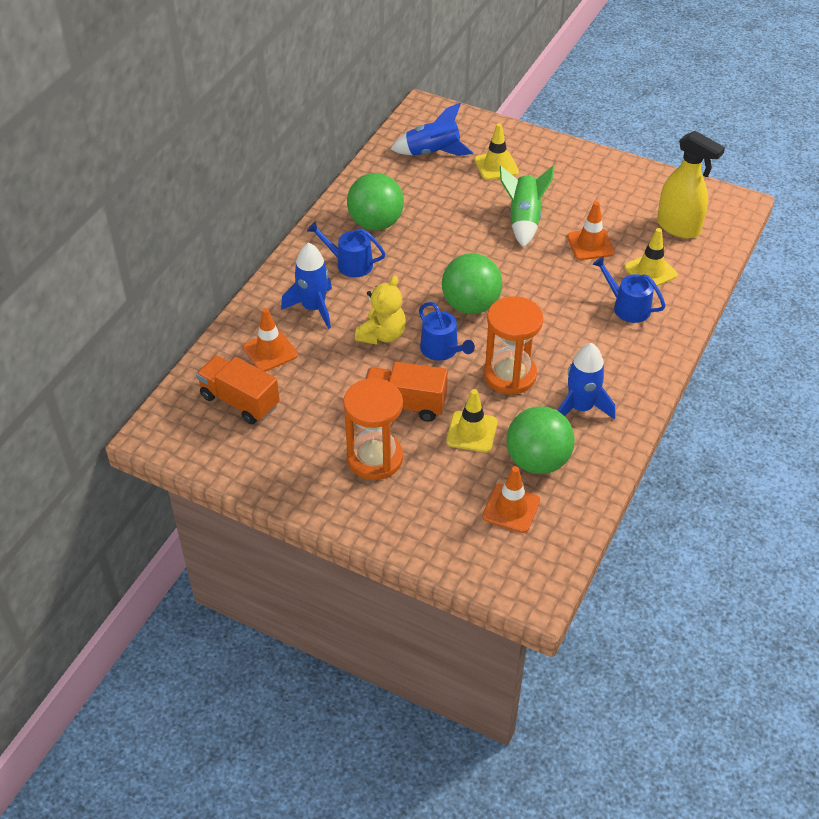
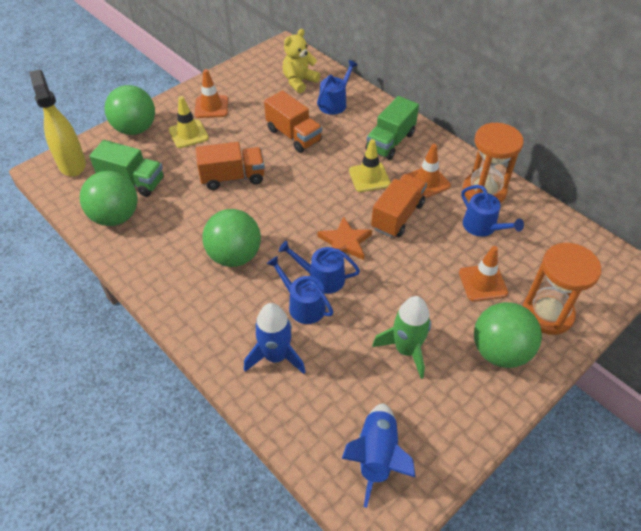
blue rocket: [281,242,332,329] [391,103,473,156] [557,343,615,419] = 3 -> [244,303,306,374] [342,403,415,508] = 2
blue watering can: [307,221,386,277] [419,302,475,361] [593,256,666,323] = 3 -> [267,256,333,324] [279,241,360,294] [317,60,358,115] [461,185,524,237] = 4
green ball: [347,173,404,231] [442,253,502,314] [506,406,575,474] = 3 -> [80,171,138,226] [105,85,155,135] [202,209,261,267] [474,302,542,368] = 4
green truck: none = 0 -> [89,140,164,197] [365,96,419,160] = 2
orange star: none = 0 -> [317,217,372,260] = 1
orange truck: [196,355,280,424] [365,362,448,422] = 2 -> [196,142,265,190] [264,91,322,153] [371,174,427,238] = 3
yellow traffic cone: [446,389,497,452] [474,123,519,180] [624,228,678,286] = 3 -> [169,96,209,148] [349,139,391,192] = 2

